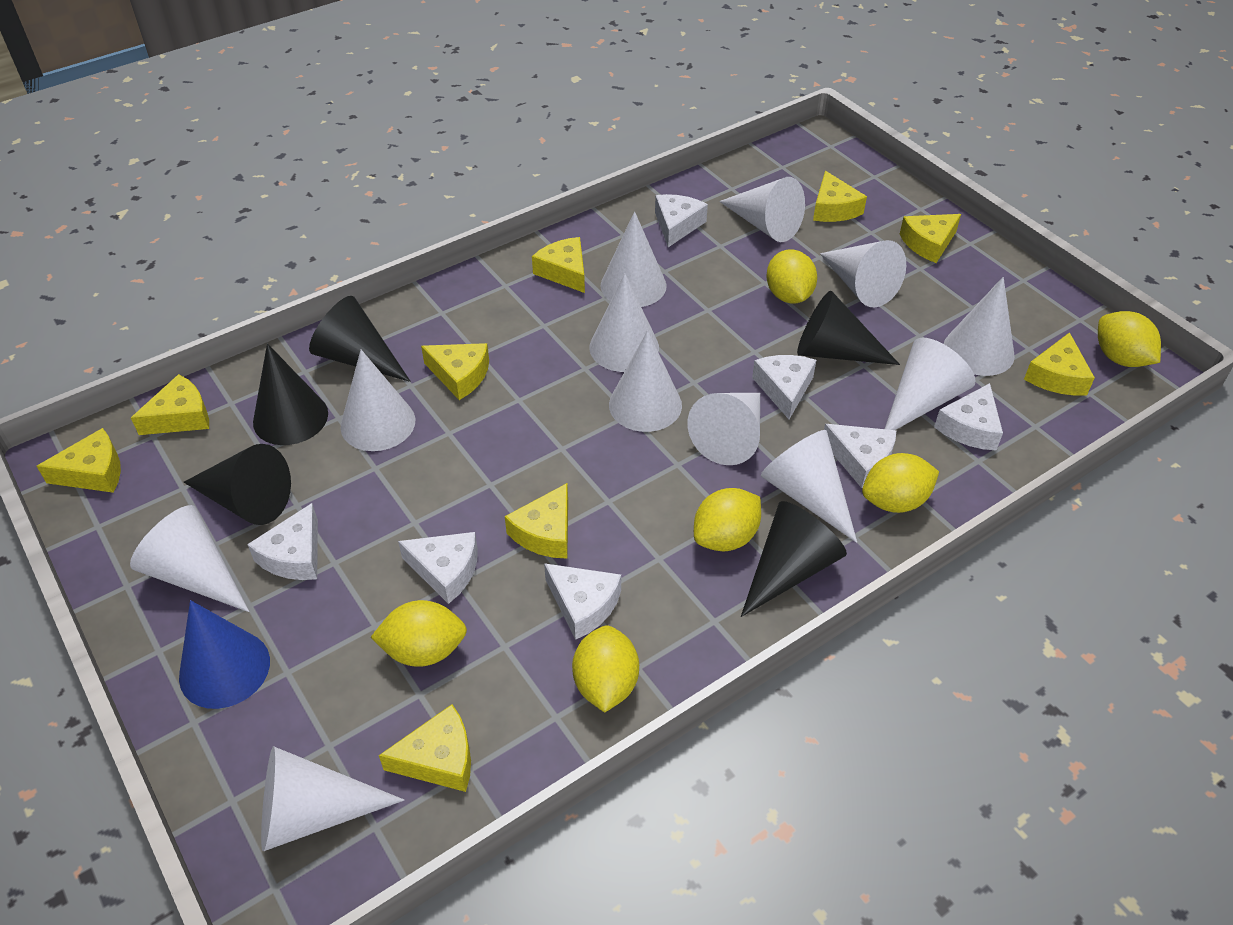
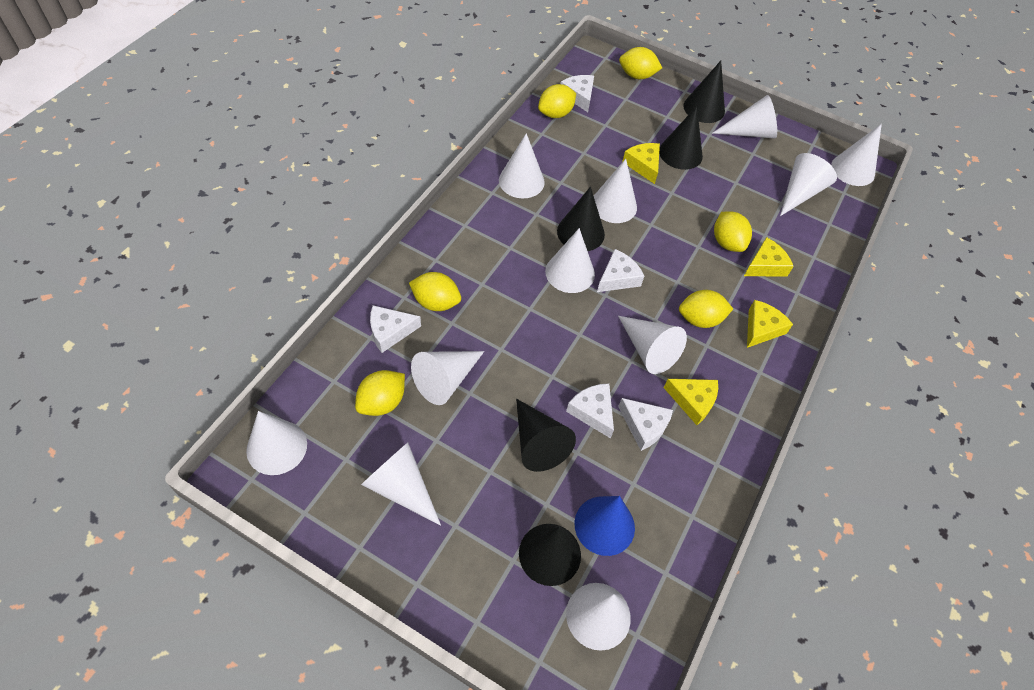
white cheese: [247,503,318,580] [398,532,478,604] [544,563,621,640] [655,194,708,247] [752,355,816,419] [824,424,896,488] [934,383,1003,450] = 7 -> [370,305,421,353] [560,75,594,112] [566,383,614,439] [597,249,644,292] [618,398,673,451] = 5
white cone: [130,505,249,612] [261,746,404,851] [341,350,415,451] [590,273,659,372] [601,211,666,307] [609,331,682,432] [688,393,760,465] [719,177,805,242] [761,430,857,543] [820,240,906,308] [885,338,975,430] [944,277,1015,376] = 12 -> [246,411,307,475] [361,443,441,526] [411,351,484,405] [499,133,545,198] [545,228,595,293] [566,583,631,651] [594,159,637,223] [618,316,687,374] [712,95,777,139] [780,153,837,216] [831,124,882,186] = 11
yellow cheese: [37,428,121,493] [131,374,209,435] [379,704,471,792] [421,343,489,400] [505,483,568,559] [532,237,585,293] [813,171,867,222] [900,214,961,263] [1024,332,1095,396] = 9 -> [622,143,660,184] [663,379,718,425] [744,237,794,277] [747,300,793,348] = 4

